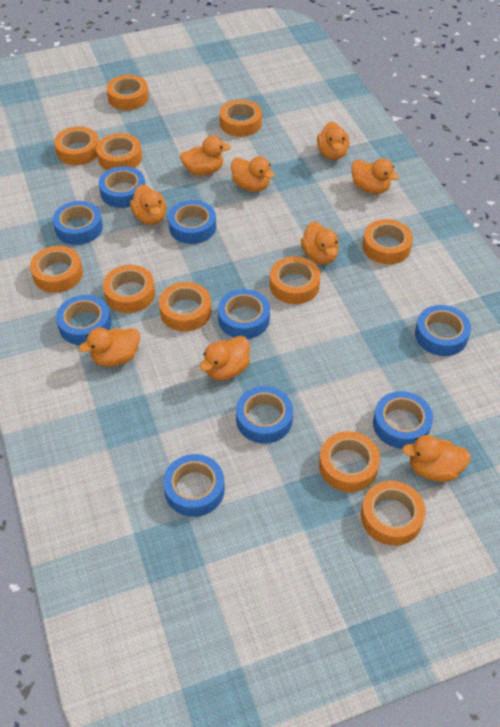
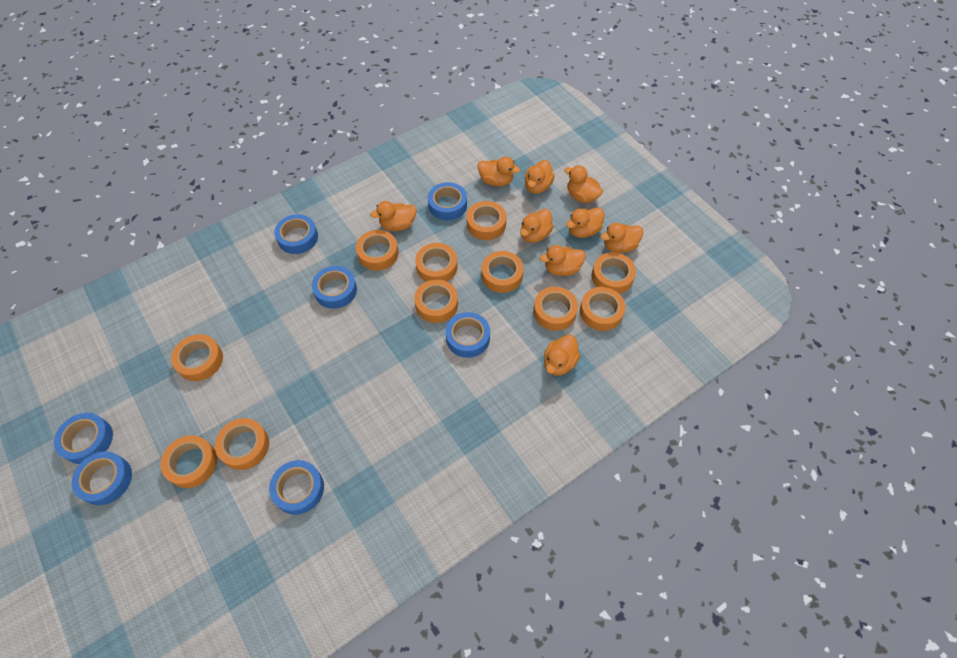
blue tape: [53,201,103,245] [56,295,111,345] [99,166,145,208] [163,454,225,517] [168,200,216,244] [218,289,270,339] [236,386,293,444] [373,391,433,449] [415,305,471,356] = 9 -> [54,413,113,464] [71,451,132,505] [269,460,324,515] [274,214,318,254] [312,266,357,309] [428,182,467,220] [446,312,490,358] = 7

